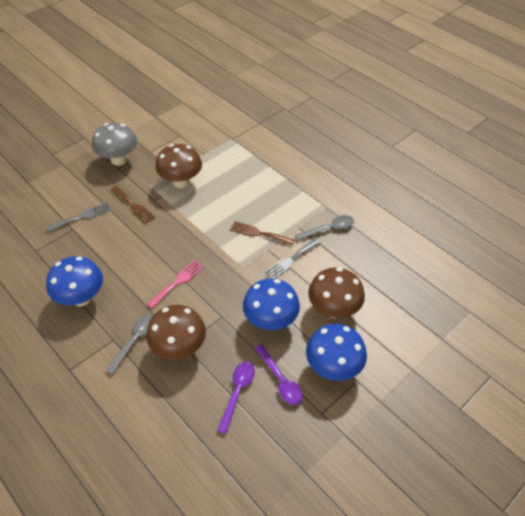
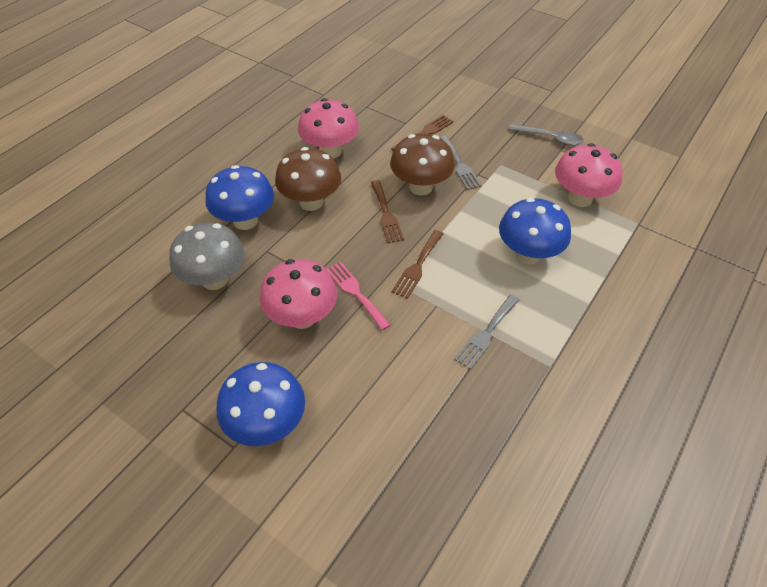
brown fork: [111,186,155,224] [230,221,294,245] = 2 -> [371,180,404,243] [391,115,454,151] [391,230,444,299] = 3
brown mushroom: [146,305,206,360] [155,144,202,188] [308,267,365,318] = 3 -> [275,147,341,211] [390,134,455,195] = 2
grey spoon: [105,314,154,375] [295,215,354,240] = 2 -> [508,124,584,146] = 1
pink mushroom: none = 0 -> [260,259,337,329] [298,98,359,159] [555,143,623,207] = 3
purple spoon: [217,361,255,434] [255,344,302,405] = 2 -> none = 0

